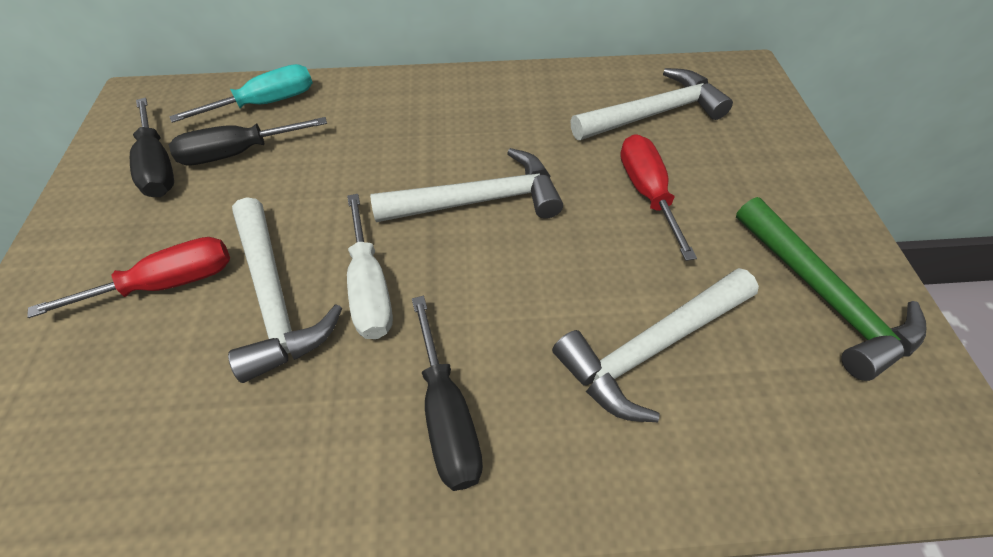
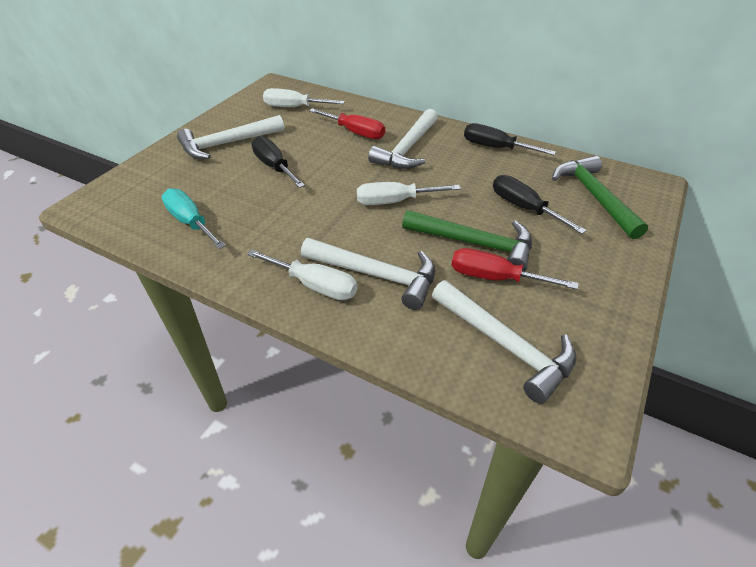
green hammer: [736,197,926,381] = 1 -> [402,210,532,272] [552,156,648,239] = 2
white screwdriver: [347,194,393,339] = 1 -> [247,249,358,300] [263,88,345,107] [357,182,461,205] = 3

